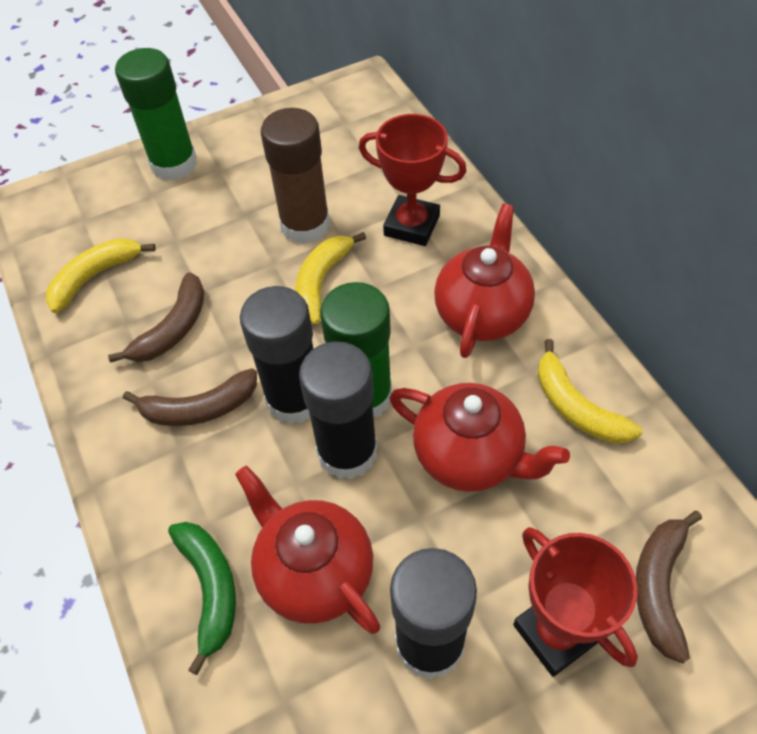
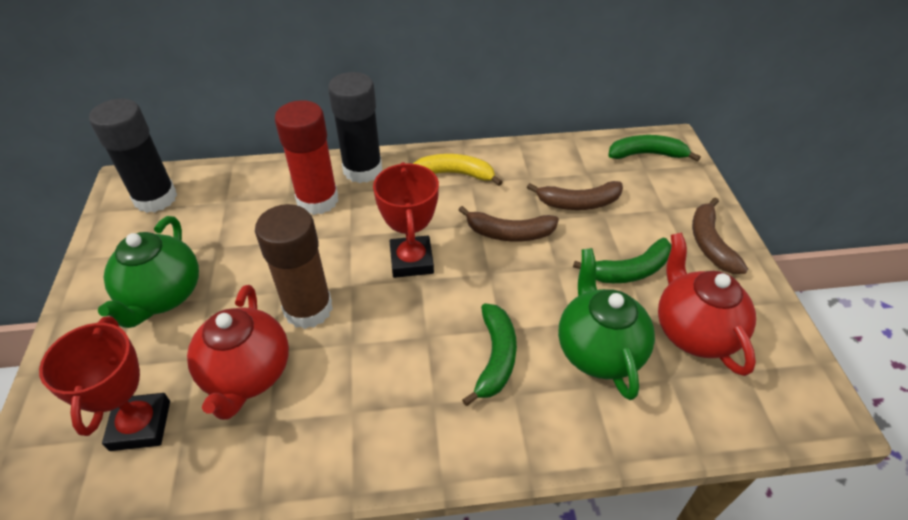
black glue stick: [240,286,313,425] [299,341,377,480] [390,548,477,680] = 3 -> [89,99,177,213] [328,72,382,183] = 2
green banana: [168,522,236,675] = 1 -> [462,303,517,406] [573,238,671,283] [609,135,701,162] = 3
green glue stick: [115,48,197,181] [320,282,392,418] = 2 -> none = 0
green teapot: none = 0 -> [98,216,199,328] [558,248,655,400] = 2
red glue stick: none = 0 -> [275,100,338,215] = 1
red teapot: [235,466,380,634] [389,383,570,492] [434,203,535,358] = 3 -> [187,285,289,420] [658,232,756,376] = 2
yellow banana: [46,238,156,313] [295,232,366,324] [538,339,643,443] = 3 -> [413,154,503,186] = 1

